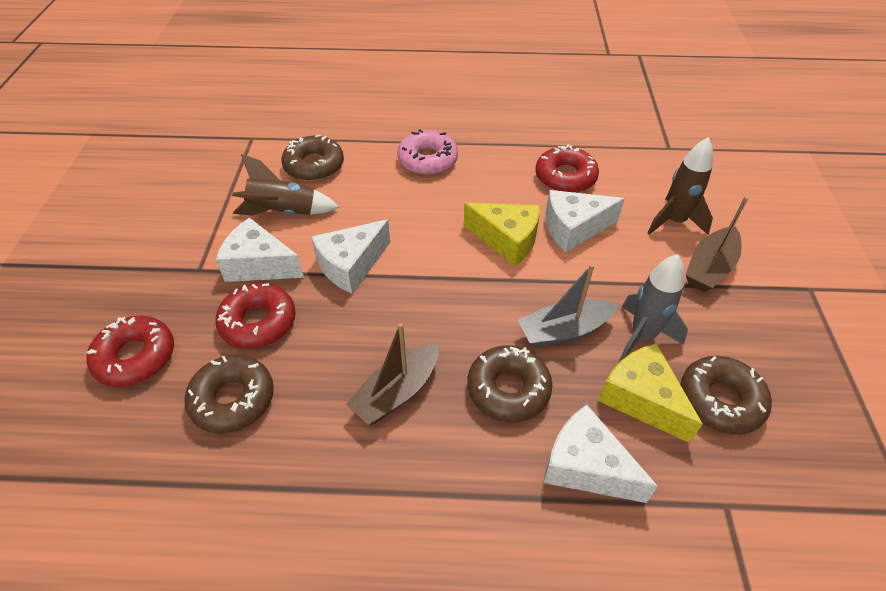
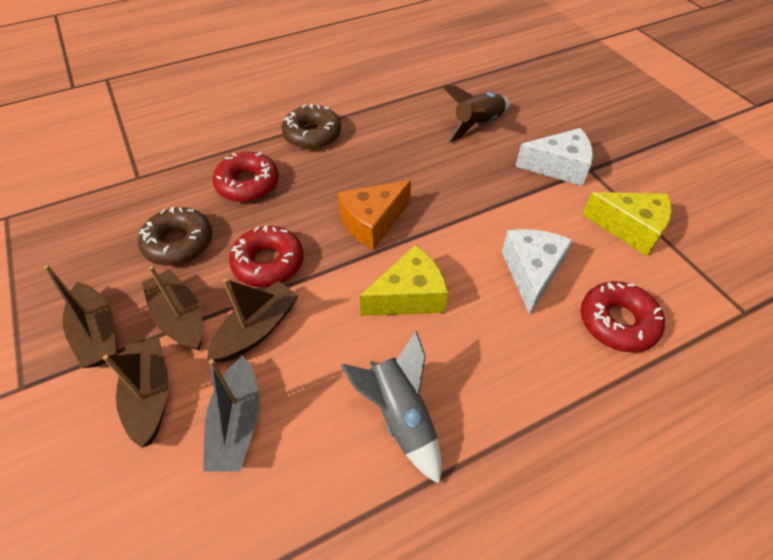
brown boat: [346,323,439,425] [685,196,749,292] = 2 -> [43,265,116,368] [103,338,168,448] [142,266,203,351] [207,278,299,362] = 4
brown donut: [185,355,274,434] [281,135,344,181] [467,346,553,422] [680,356,772,434] = 4 -> [138,207,212,265] [282,104,341,149] = 2
brown rocket: [232,154,339,216] [647,137,713,235] = 2 -> [442,85,510,143] = 1
orange cheese: none = 0 -> [338,180,411,250] = 1
pink donut: [397,129,458,175] = 1 -> none = 0
white cheese: [216,217,304,282] [311,220,390,294] [543,405,658,503] [546,190,625,252] = 4 -> [502,229,573,315] [515,128,593,186] = 2

